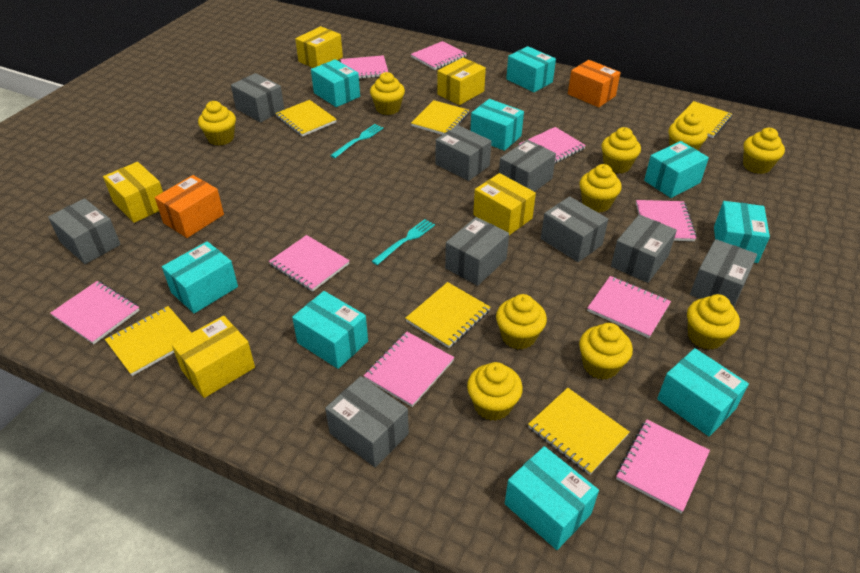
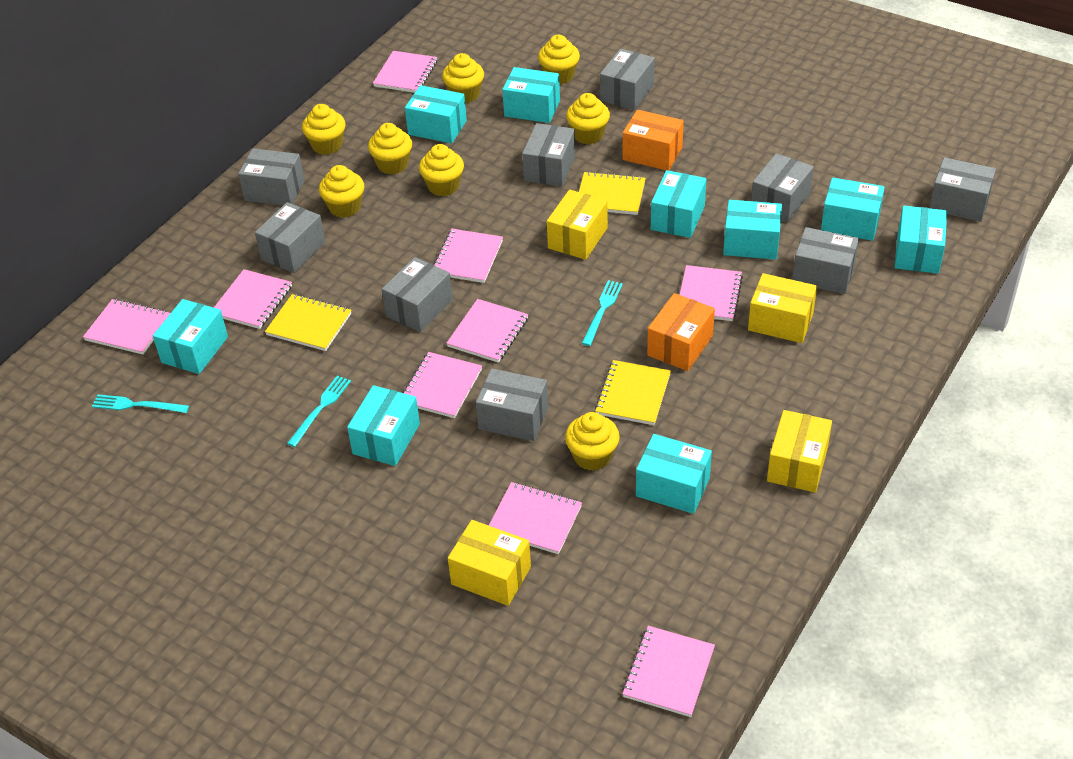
turquoise fork: [330,124,384,158] [372,219,435,265] = 2 -> [92,394,189,413] [287,376,351,447] [581,280,623,346] = 3
yellow box: [103,162,163,223] [171,316,255,398] [295,26,343,68] [437,58,486,105] [473,173,536,235] = 5 -> [448,520,531,606] [547,190,608,260] [748,273,817,343] [767,410,832,492] = 4
yellow cupcake: [198,101,236,145] [370,72,405,115] [467,362,523,421] [496,294,547,349] [579,323,633,380] [580,164,622,213] [601,127,641,174] [669,113,708,151] [687,294,740,350] [743,128,785,174] = 10 -> [302,104,345,155] [319,165,364,218] [368,123,412,174] [419,144,464,196] [442,53,484,103] [538,35,580,84] [565,412,620,471] [566,93,610,144] = 8
yellow notebook: [105,306,191,376] [275,100,337,137] [405,282,491,348] [411,100,469,135] [528,388,630,475] [674,101,732,138] = 6 -> [265,294,351,351] [579,171,646,215] [595,360,671,425] = 3

